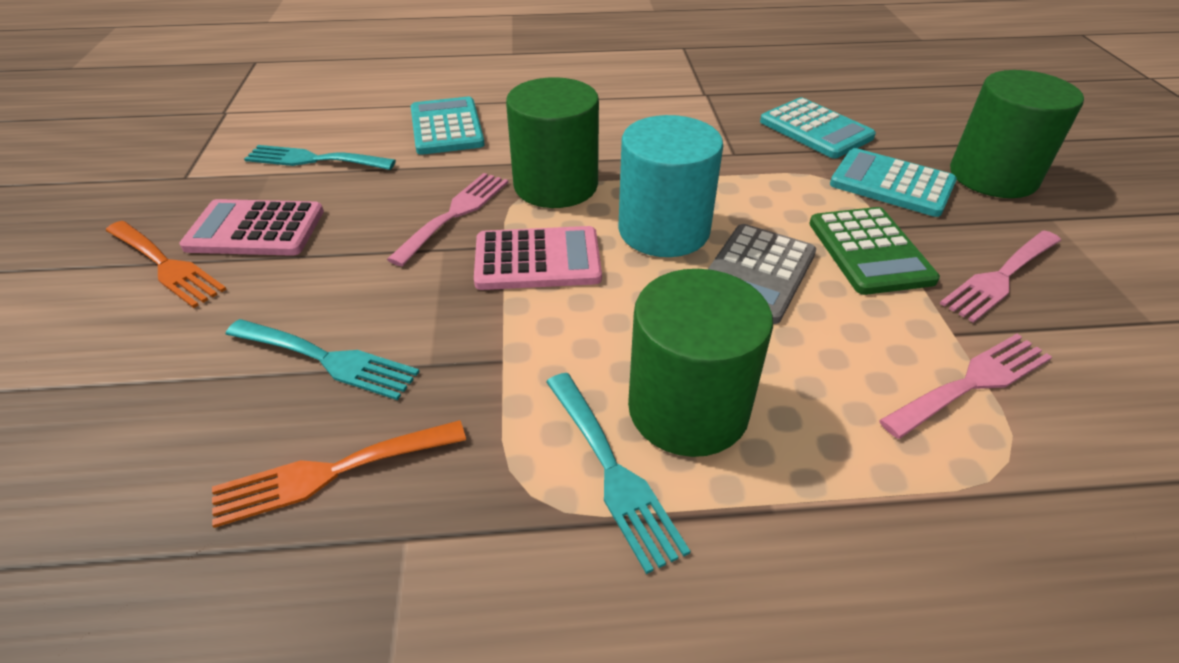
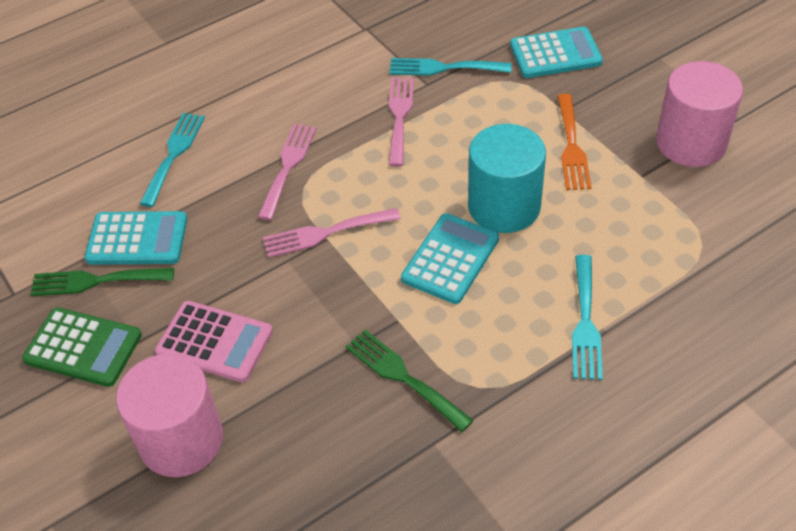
green cylinder: [506,77,599,208] [628,269,773,457] [950,70,1084,198] = 3 -> none = 0
green fork: none = 0 -> [30,268,174,296] [345,330,474,432] = 2
grey calculator: [708,224,816,324] = 1 -> none = 0
orange fork: [106,221,227,308] [212,420,466,528] = 2 -> [557,94,592,190] = 1
pink calculator: [179,199,324,256] [474,226,602,290] = 2 -> [155,301,273,382] = 1
pink cylinder: none = 0 -> [116,354,223,477] [656,61,743,167] = 2

